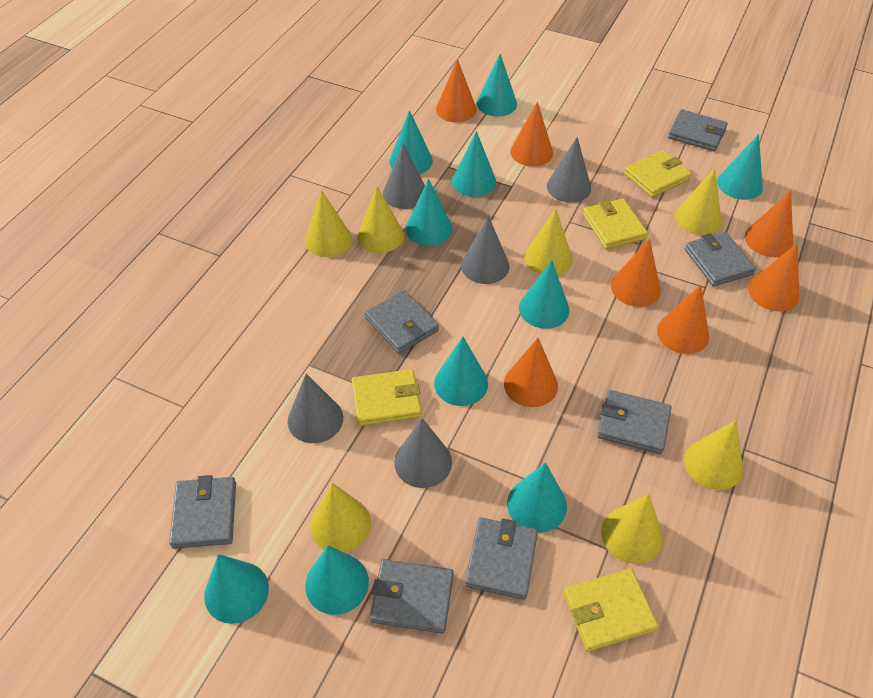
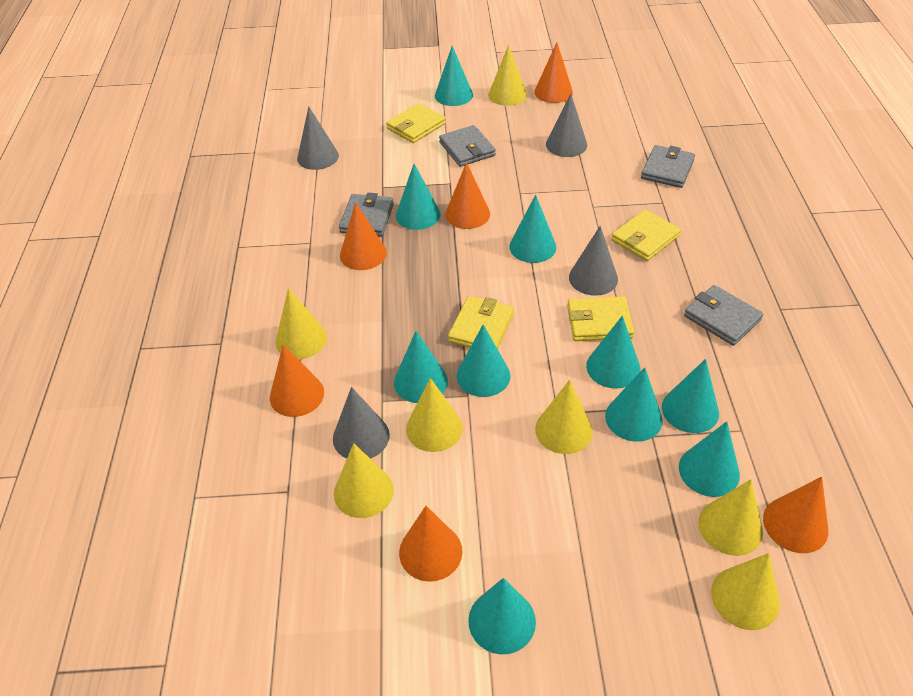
grey cone: [287,374,343,443] [383,143,425,209] [394,418,452,488] [461,216,509,284] [547,137,591,203] = 5 -> [297,106,339,170] [333,387,390,459] [546,94,587,157] [569,226,618,296] = 4
grey wallet: [169,475,236,549] [365,290,439,354] [370,559,454,634] [465,517,538,600] [597,390,672,454] [668,109,727,152] [685,232,756,286] = 7 -> [339,193,394,237] [439,125,496,167] [641,145,695,188] [684,285,763,346] = 4
orange cone: [436,59,477,122] [504,338,558,407] [510,102,553,167] [611,238,661,307] [657,285,709,354] [745,190,793,257] [748,243,799,312] = 7 -> [270,345,324,417] [340,202,387,270] [399,506,463,582] [445,162,490,229] [534,43,573,103] [763,476,828,553] = 6

